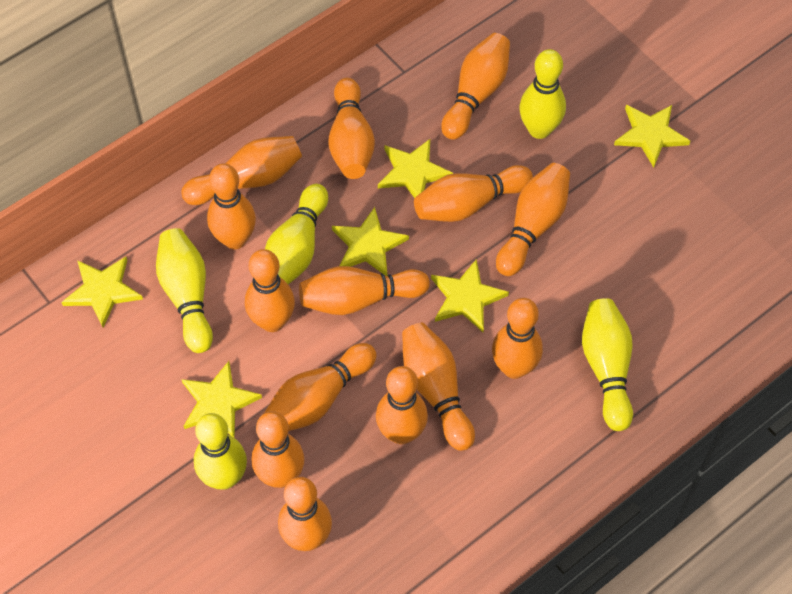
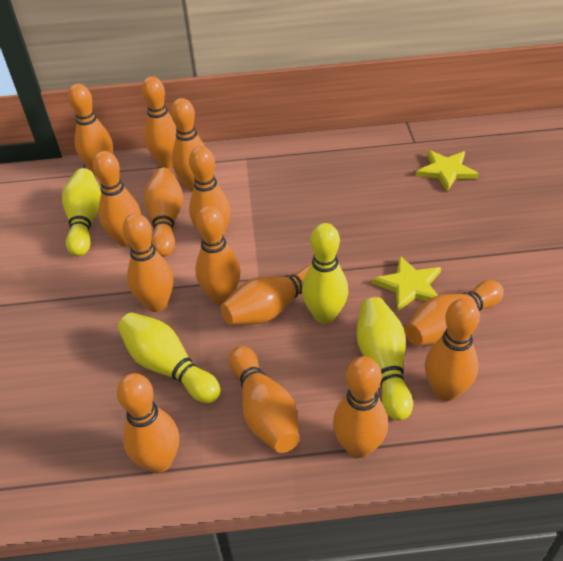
yellow bowling pin: [156,228,213,353] [194,413,247,490] [265,184,328,285] [519,49,566,139] [582,298,633,431] = 5 -> [62,168,101,257] [118,312,220,403] [302,223,348,324] [356,297,413,421] = 4
yellow star: [61,257,143,327] [181,361,262,438] [332,207,409,276] [378,139,453,198] [431,259,509,332] [614,105,690,168] = 6 -> [372,256,441,312] [416,150,479,192] = 2

